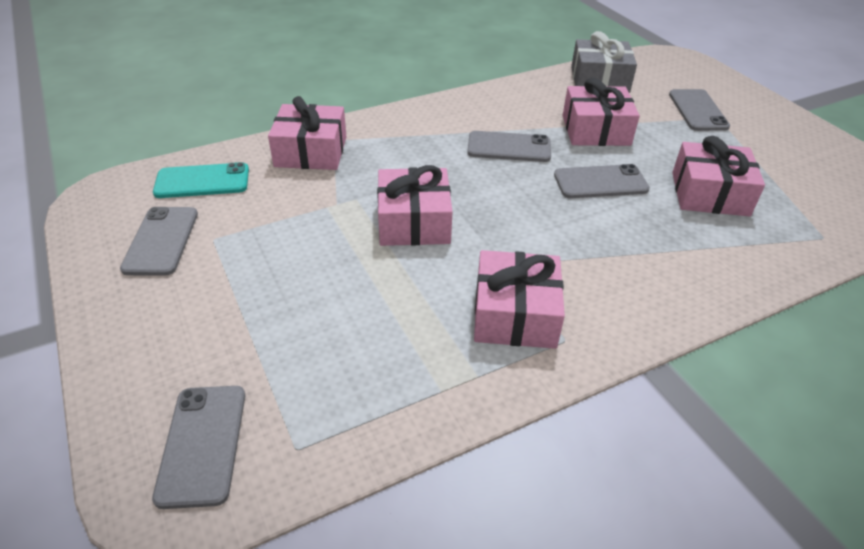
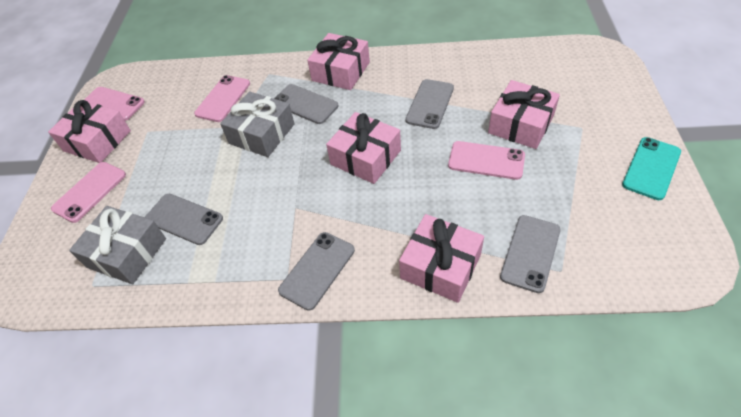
grey gift: [571,31,637,93] = 1 -> [69,206,166,284] [220,91,295,157] = 2
pink phone: none = 0 -> [51,162,126,223] [84,87,145,121] [194,75,250,122] [448,141,525,180] = 4

